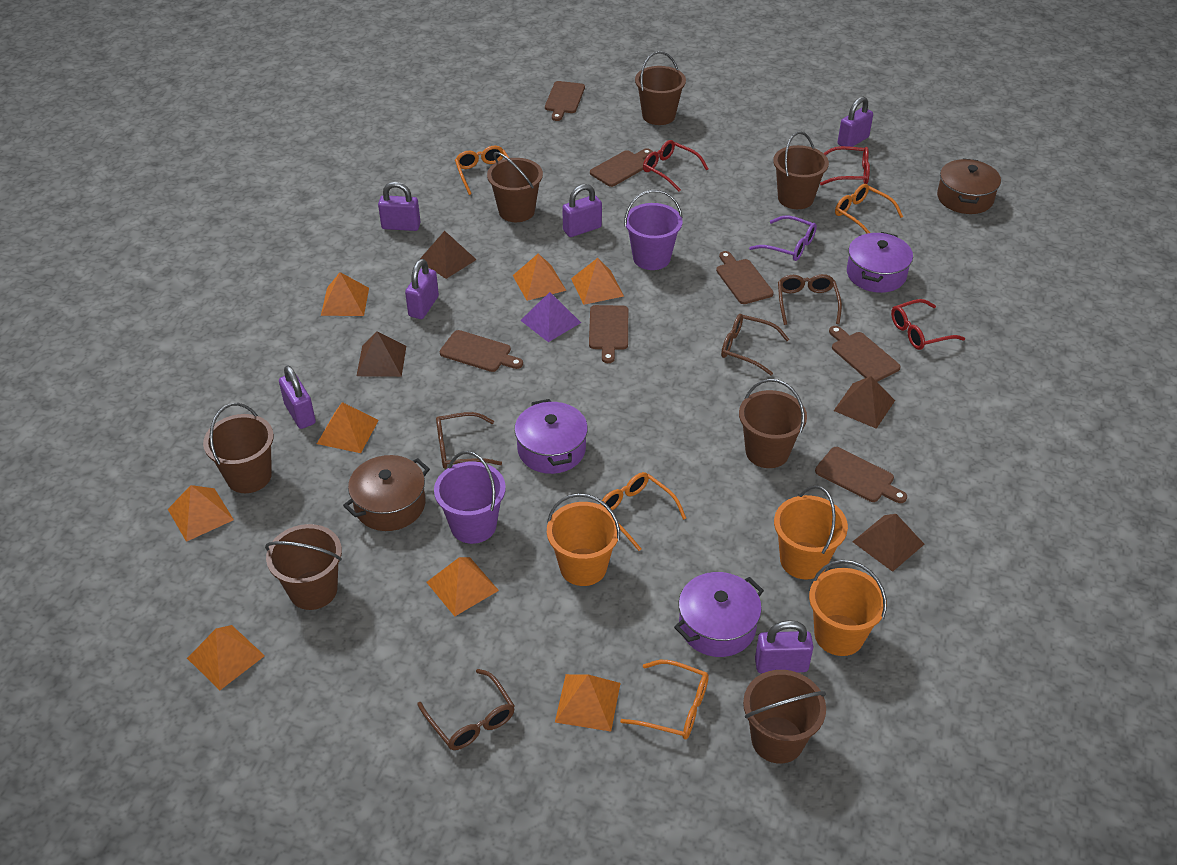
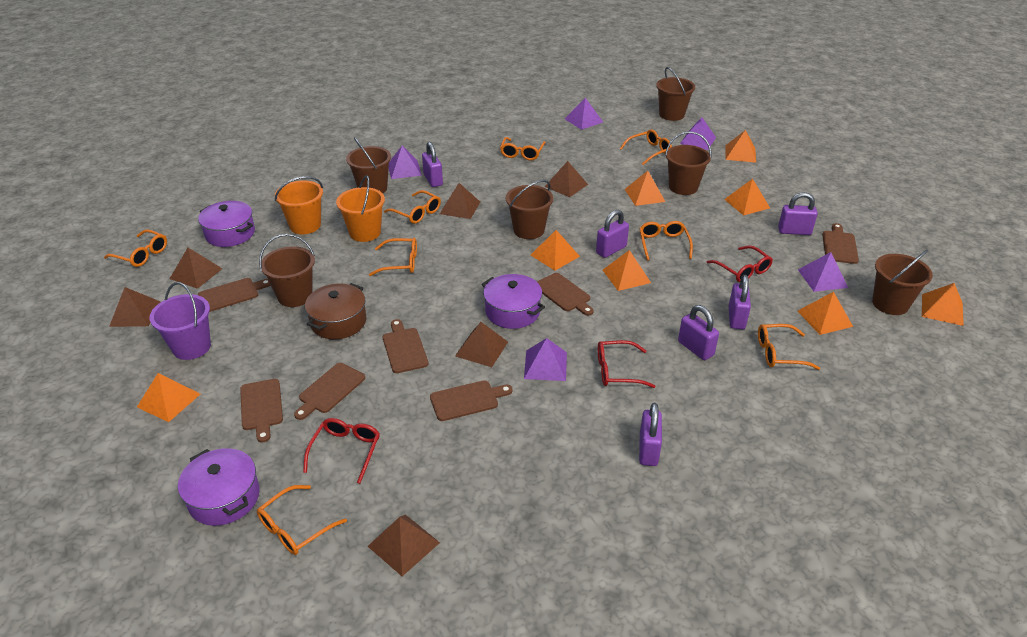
brown bucket: [203,403,274,493] [265,524,342,610] [487,152,543,222] [635,51,686,125] [739,379,807,468] [743,670,826,764] [773,132,829,209] = 7 -> [259,234,315,307] [346,137,391,193] [506,180,553,239] [656,67,695,121] [665,131,712,195] [872,250,933,315] = 6
brown glasses: [417,669,515,750] [436,412,502,469] [721,314,789,376] [778,274,842,325] = 4 -> none = 0
brown pot: [343,455,430,531] [937,158,1001,214] = 2 -> [305,283,367,339] = 1
brown pyramid: [357,331,406,377] [420,231,477,279] [834,376,895,429] [852,514,924,572] = 4 -> [109,287,161,327] [170,248,222,289] [368,514,440,576] [440,183,480,219] [455,322,508,367] [545,161,588,197] = 6
orange bucket: [547,493,620,586] [774,485,848,580] [809,560,887,656] = 3 -> [275,176,323,234] [336,175,385,242] = 2
orange glasses: [455,145,509,195] [599,472,686,551] [620,660,709,739] [835,184,903,234] = 4 -> [104,229,167,267] [257,485,347,555] [369,238,417,276] [384,190,441,224] [500,137,546,160] [620,130,672,165] [639,221,693,261] [758,324,820,370] = 8
purple bucket: [434,451,506,544] [624,190,682,270] = 2 -> [150,282,211,360] = 1
purple glasses: [749,215,817,261] = 1 -> none = 0
purple pyramid: [520,292,581,342] = 1 -> [389,146,422,179] [524,338,567,381] [565,98,603,130] [680,117,716,150] [798,252,848,292] = 5

